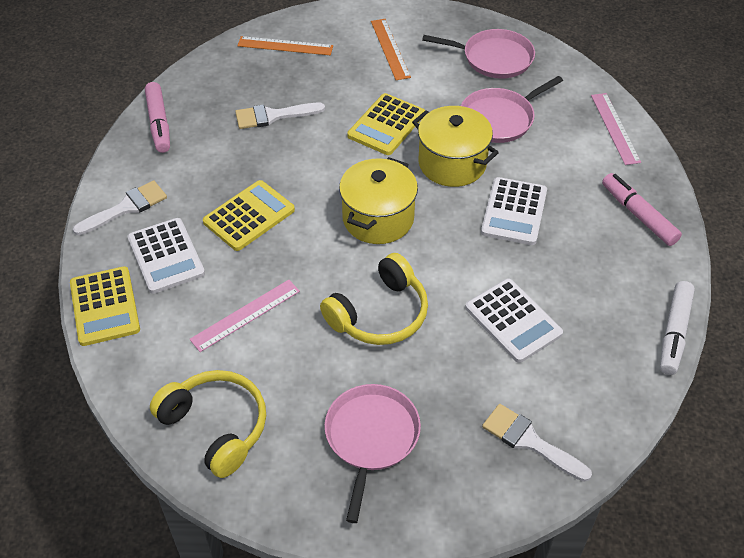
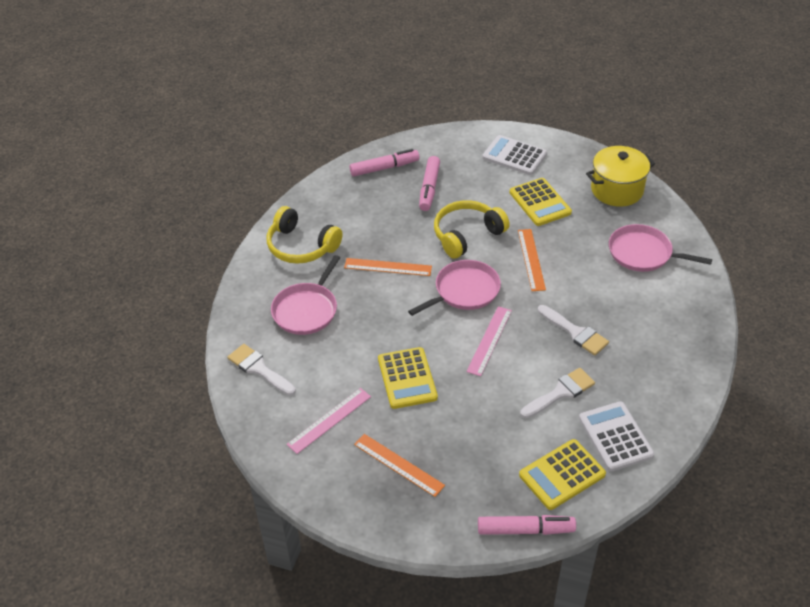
orange ruler: [237,36,333,55] [371,19,411,80] = 2 -> [344,258,432,276] [354,434,445,497] [518,229,546,291] = 3
pink marker: [145,82,170,153] [602,173,682,246] = 2 -> [350,149,419,176] [419,156,440,211] [478,515,576,535] = 3
white calculator: [128,218,205,294] [465,278,563,363] [481,177,547,245] = 3 -> [482,135,547,175] [579,401,654,471] = 2
white marker: [660,281,695,375] = 1 -> none = 0
yellow pot: [339,157,418,244] [412,106,499,187] = 2 -> [586,146,655,207] = 1

